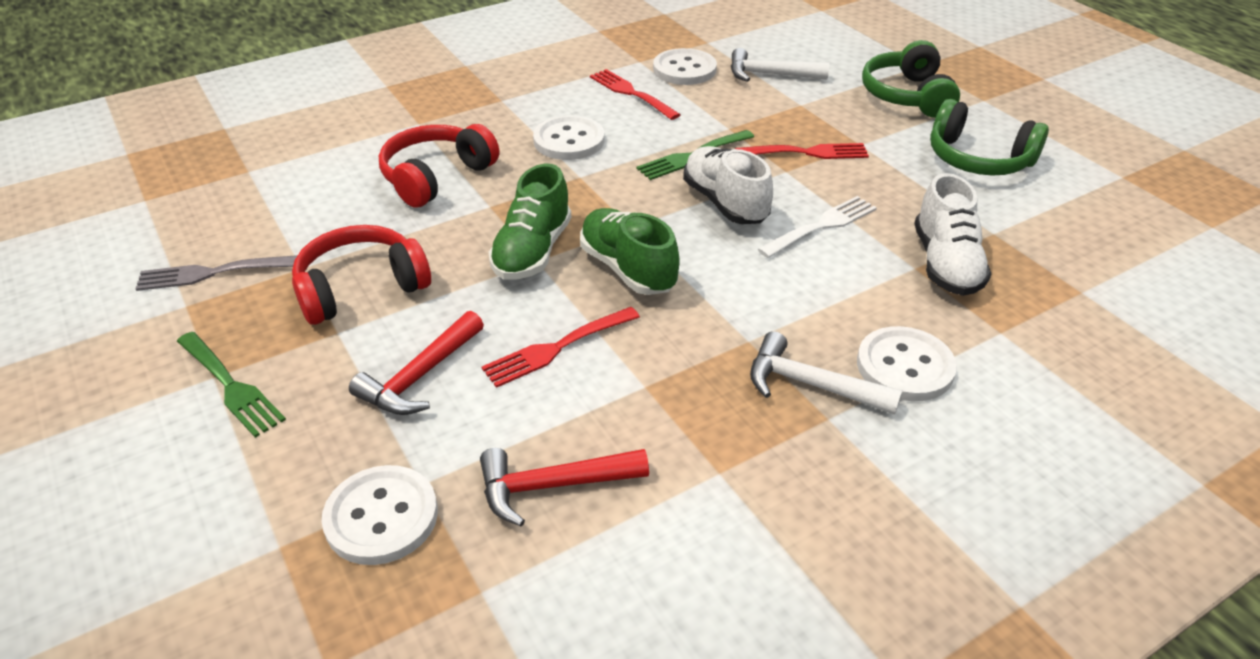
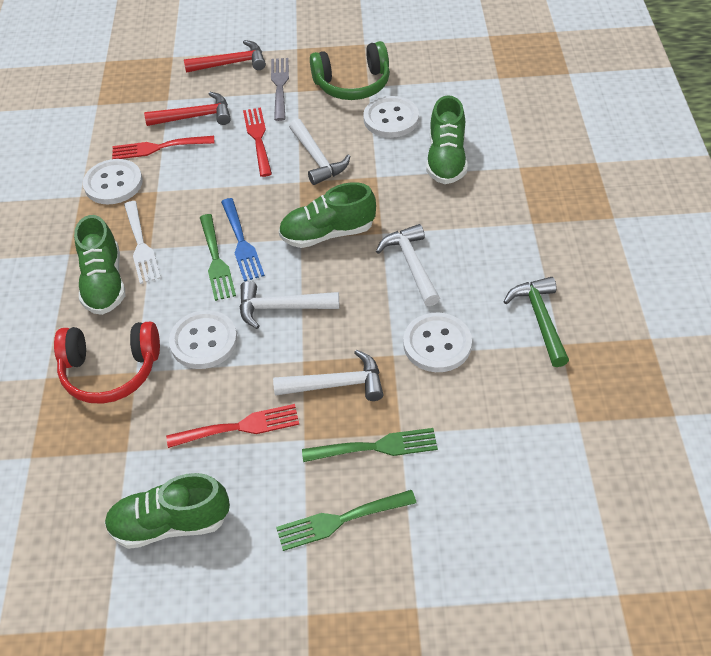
blue fork: none = 0 -> [221,198,265,281] = 1
green fork: [177,332,286,438] [637,130,754,180] = 2 -> [200,214,236,301] [276,490,417,551] [302,428,438,462] = 3
green hammer: none = 0 -> [504,277,569,367] = 1
green headphones: [862,40,960,118] [930,99,1049,176] = 2 -> [310,41,390,100] = 1
green shoe: [488,164,571,280] [580,208,679,295] = 2 -> [74,215,125,315] [104,473,230,549] [279,182,376,248] [426,95,468,184] = 4
red headphones: [292,225,431,325] [379,124,499,207] = 2 -> [54,322,160,404] = 1
white hammer: [731,48,829,82] [750,331,903,415] = 2 -> [240,281,339,329] [273,349,384,401] [289,119,351,185] [376,224,440,306] = 4
white shoe: [683,146,773,224] [914,173,992,296] = 2 -> none = 0

